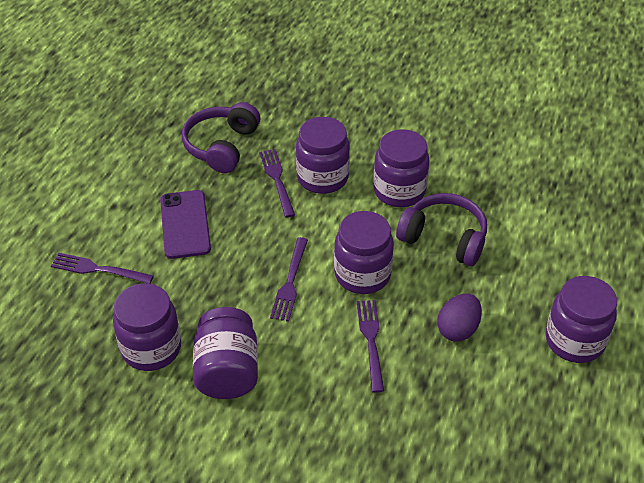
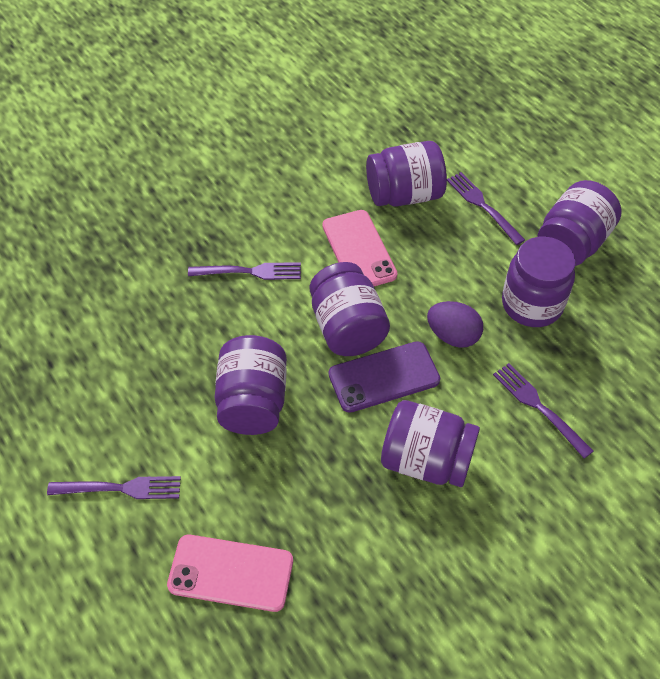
pink phone: none = 0 -> [167,535,293,612] [322,210,397,286] = 2
purple headphones: [182,102,260,173] [396,193,487,266] = 2 -> none = 0

